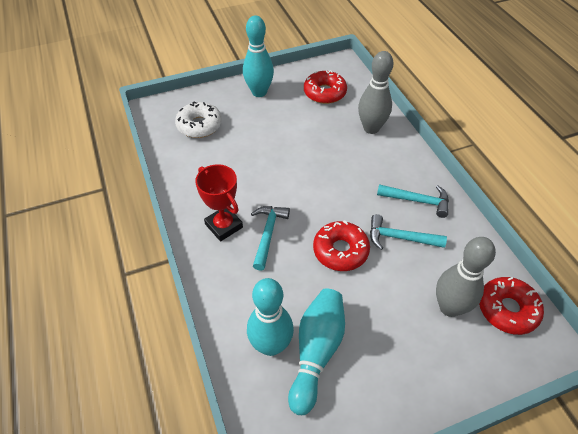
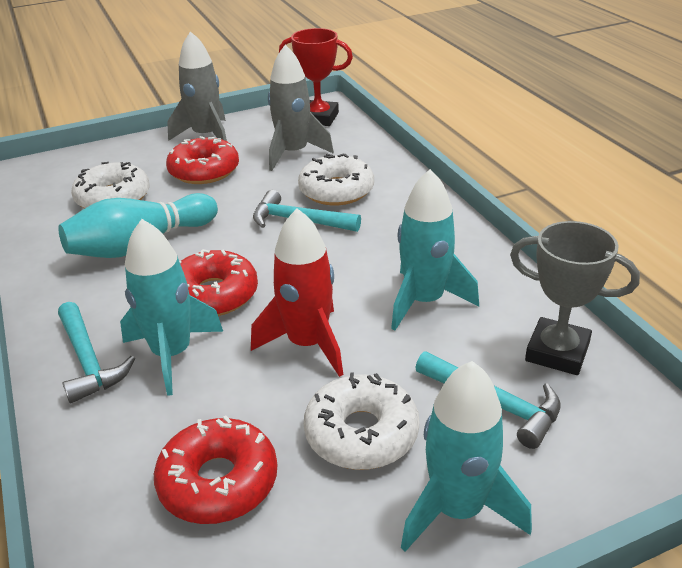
grey bowling pin: [358,51,393,134] [436,237,496,317] = 2 -> none = 0
grey rocket: none = 0 -> [167,31,227,141] [268,45,334,171] = 2
grey trophy: none = 0 -> [510,221,640,375] = 1
red rocket: none = 0 -> [251,208,343,377] = 1
turquoise bowling pin: [243,15,274,97] [247,278,294,356] [288,288,345,415] = 3 -> [58,193,218,258] = 1
turquoise rocket: none = 0 -> [120,219,223,396] [391,169,479,330] [401,361,532,552] = 3
white donut: [175,101,222,138] = 1 -> [71,162,150,209] [298,154,374,205] [304,372,419,470] = 3

